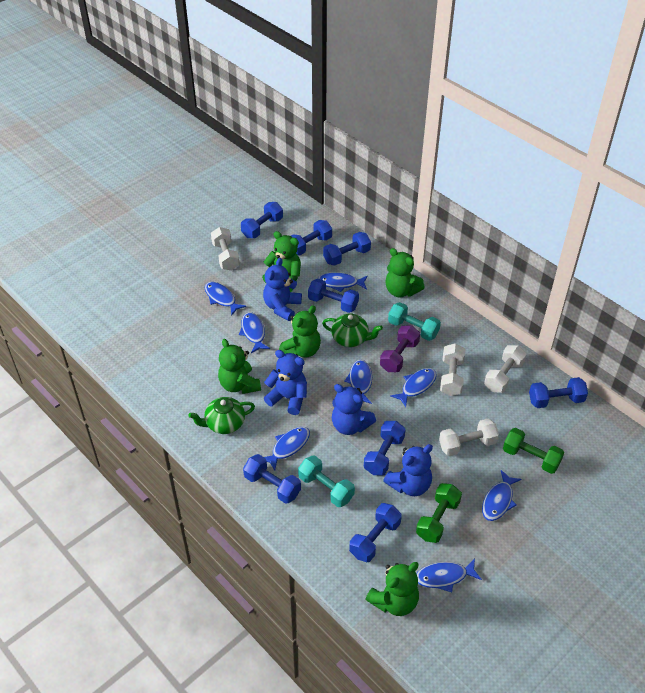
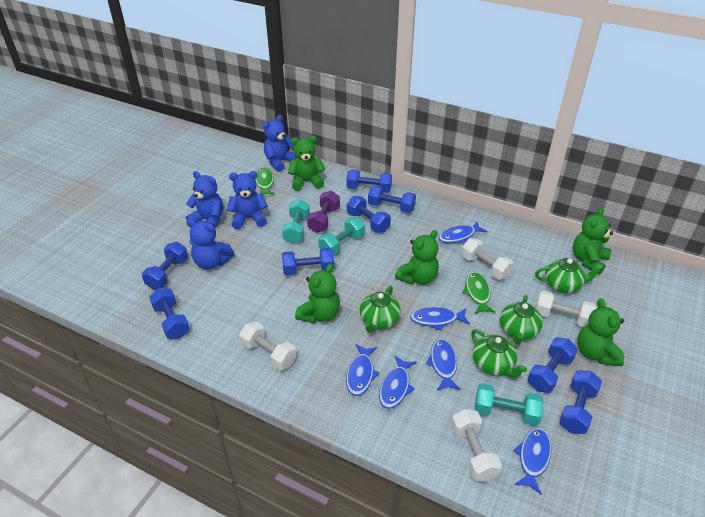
blue fish: [205,282,246,316] [239,312,270,353] [264,427,310,470] [317,273,368,292] [345,360,372,404] [390,368,437,407] [416,558,482,592] [482,470,521,521] = 8 -> [346,344,380,396] [379,356,417,409] [410,307,470,331] [426,339,461,390] [438,222,487,243] [513,428,552,495] = 6
green dumbbell: [416,483,462,543] [503,428,564,474] = 2 -> none = 0
green fish: none = 0 -> [255,167,275,195] [462,272,496,314] = 2
green teapot: [188,397,255,434] [322,313,383,347] = 2 -> [360,286,401,333] [471,329,527,378] [500,295,543,345] [535,258,603,293] = 4
turquoise dumbbell: [298,456,355,507] [388,302,441,341] = 2 -> [282,199,310,243] [318,217,365,255] [475,383,544,426] = 3

